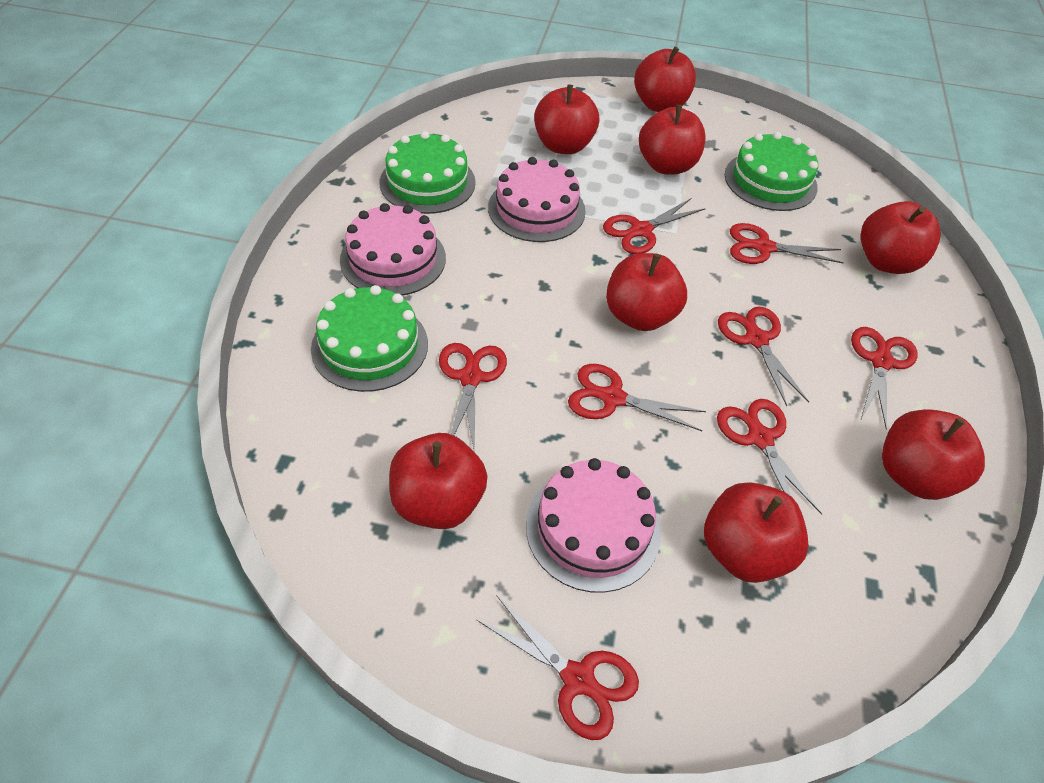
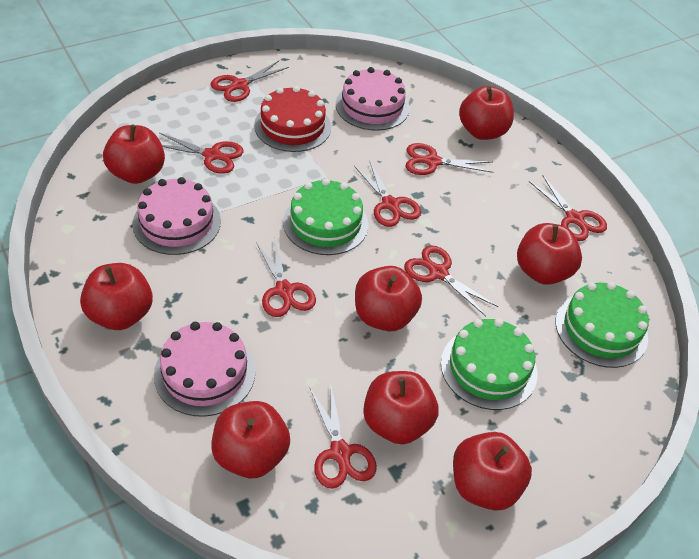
red cake: none = 0 -> [254,86,331,152] = 1

